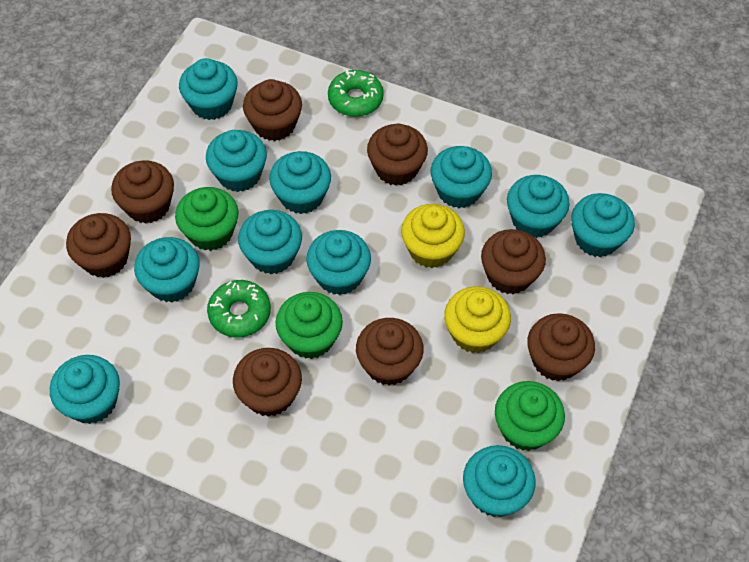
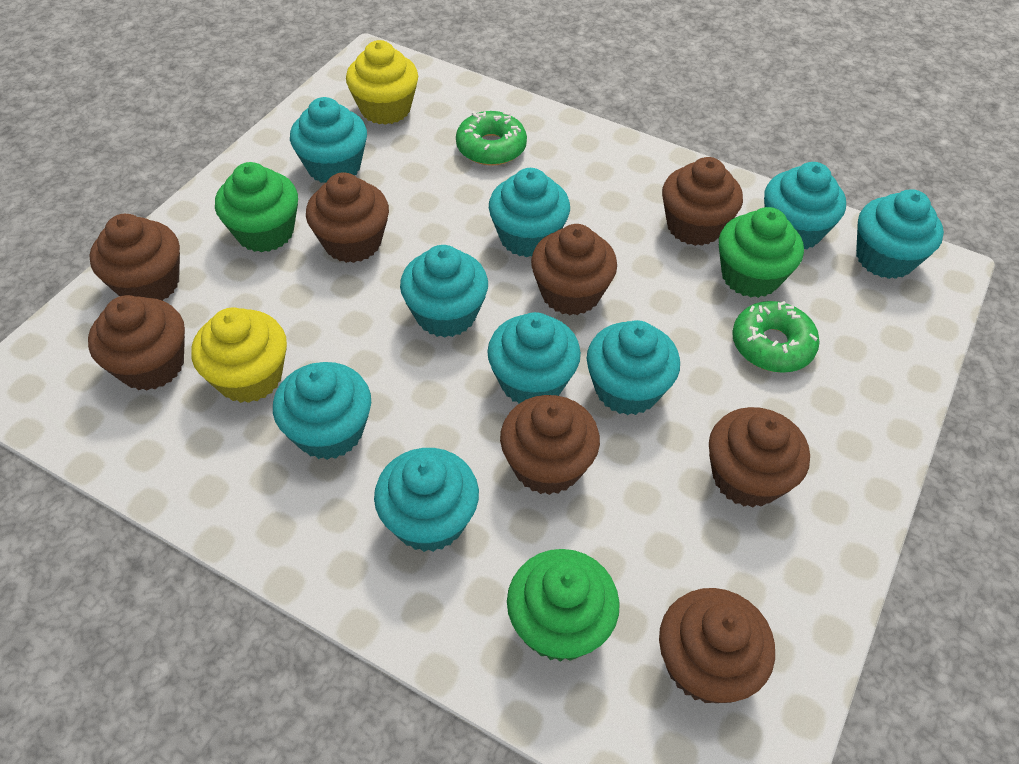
turquoise cupcake: [50,355,120,424] [134,237,200,303] [179,58,238,120] [206,130,267,192] [238,210,302,274] [269,151,331,214] [306,230,371,295] [431,146,492,208] [463,445,536,517] [507,175,570,238] [571,193,635,257] = 11 -> [273,362,371,460] [290,97,367,183] [374,448,479,552] [400,245,488,338] [487,312,581,404] [489,168,570,257] [587,320,680,415] [764,162,846,249] [856,189,944,279] = 9

